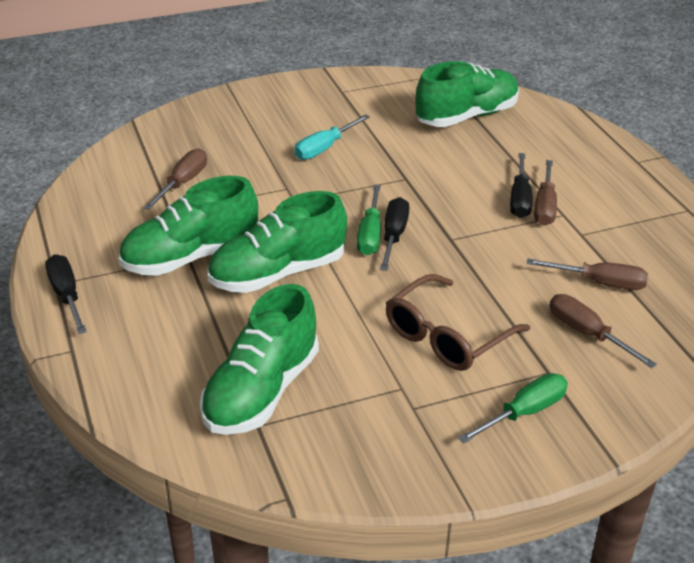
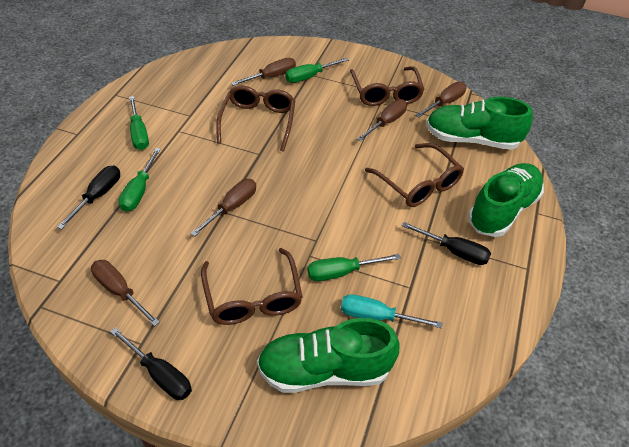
brown glasses: [386,274,530,371] = 1 -> [201,248,303,325] [216,85,295,152] [350,66,425,106] [365,143,464,207] = 4
brown screwdriver: [143,149,207,210] [526,259,648,290] [534,160,557,226] [550,294,657,368] = 4 -> [91,260,160,326] [190,179,256,237] [231,58,296,86] [357,99,407,142] [415,82,467,118] = 5
green screwdriver: [357,184,381,255] [458,373,568,443] = 2 -> [119,148,161,212] [129,96,149,150] [285,58,349,83] [307,254,401,281] = 4
green shoe: [119,176,258,276] [200,284,319,435] [208,191,347,293] [416,61,519,127] = 4 -> [257,318,400,393] [426,97,533,150] [468,163,544,237] = 3

